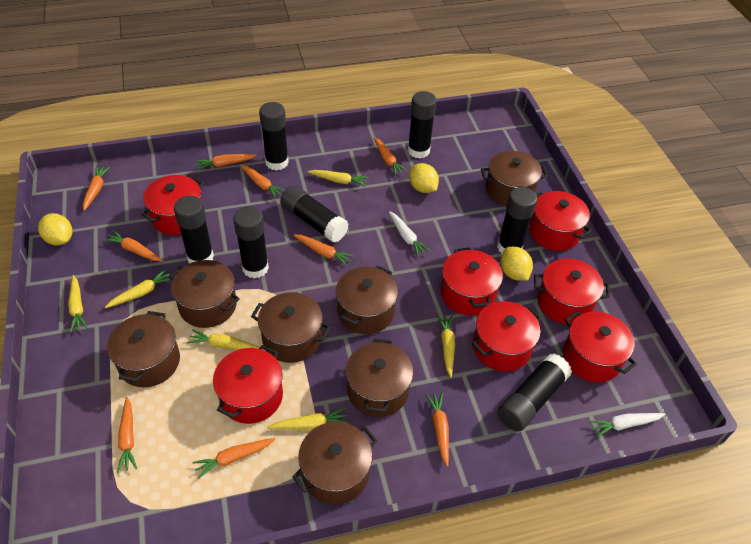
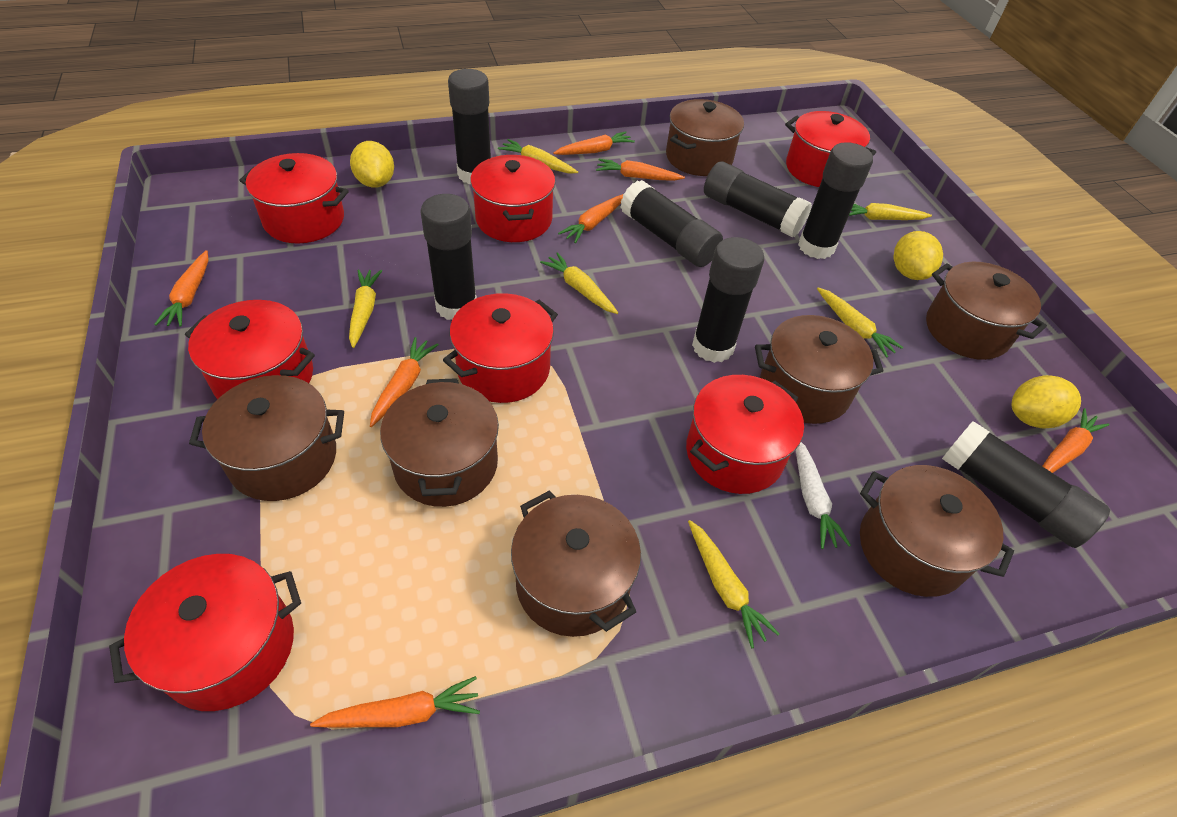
orange carrot: [83,166,110,211] [103,230,162,261] [117,397,137,473] [192,438,275,479] [195,154,257,170] [240,164,285,199] [294,235,354,266] [374,137,408,176] [425,392,449,467] = 9 -> [154,250,209,327] [310,676,480,728] [370,337,439,427] [553,131,635,155] [558,194,623,243] [596,159,685,181] [1042,408,1110,473] = 7
white carrot: [389,211,430,257] [589,413,665,437] = 2 -> [796,442,851,549] = 1

